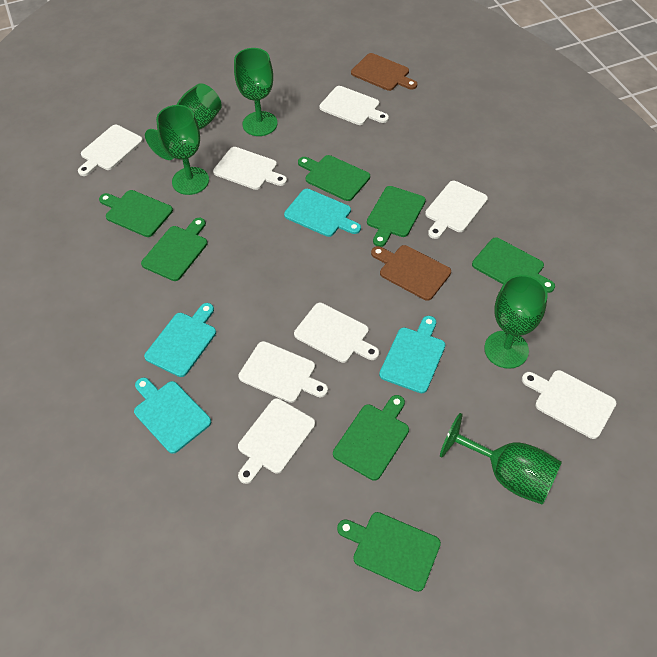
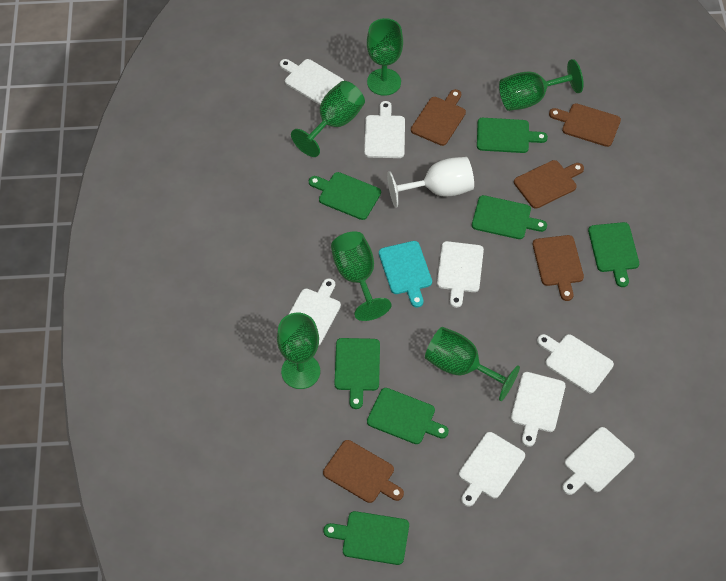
brown cutting board: [351,53,417,91] [371,245,451,301] = 2 -> [323,440,404,503] [411,89,466,146] [514,160,584,209] [533,235,584,301] [549,103,621,147] = 5
green goblet: [145,83,222,160] [156,105,209,195] [234,48,278,136] [440,413,562,505] [484,275,548,369] = 5 -> [277,313,320,389] [291,81,365,157] [331,231,391,321] [367,18,403,96] [425,327,520,401] [499,59,584,111] = 6
turquoise cutting board: [134,377,211,454] [144,303,216,377] [284,189,361,237] [379,316,445,393] = 4 -> [379,241,432,307] = 1
white goblet: none = 0 -> [387,157,474,208] = 1

